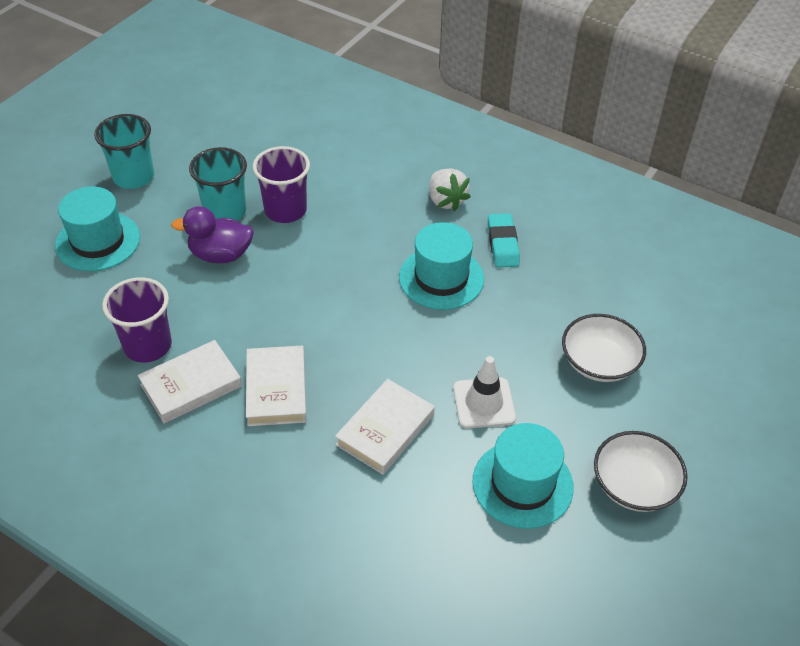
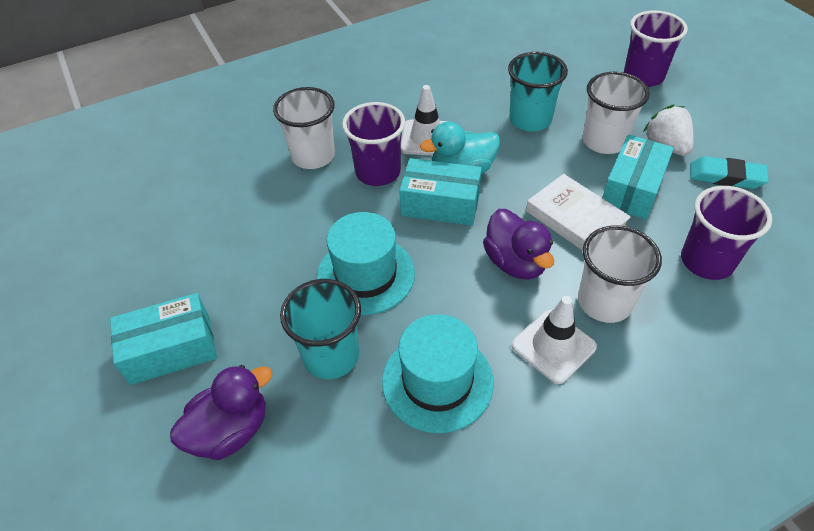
purple cup: [102,277,172,363] [253,146,310,223] = 2 -> [342,102,405,186] [624,10,688,87] [681,186,772,280] = 3
purple duck: [171,206,254,263] = 1 -> [170,365,273,460] [483,209,554,280] = 2
turquoise box: none = 0 -> [110,293,217,385] [399,158,482,226] [602,135,674,220] = 3
turquoise duck: none = 0 -> [420,121,500,174] = 1
turquoise hat: [55,186,140,271] [399,222,484,310] [472,423,574,529] = 3 -> [317,212,415,315] [382,314,494,433] = 2
white book: [138,340,242,423] [246,346,307,426] [335,379,435,475] = 3 -> [526,174,631,251] = 1
white bowl: [562,314,646,382] [594,431,688,512] = 2 -> none = 0
white cup: none = 0 -> [273,87,335,169] [578,225,662,323] [583,72,650,154] = 3
white traffic cone: [453,356,516,428] = 1 -> [401,85,448,155] [512,296,597,384] = 2

